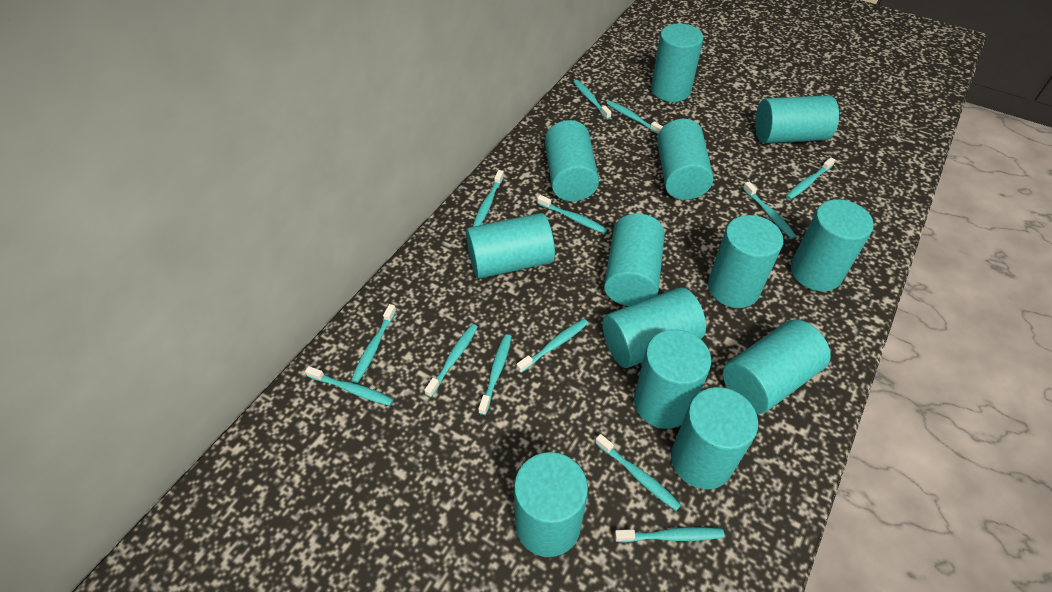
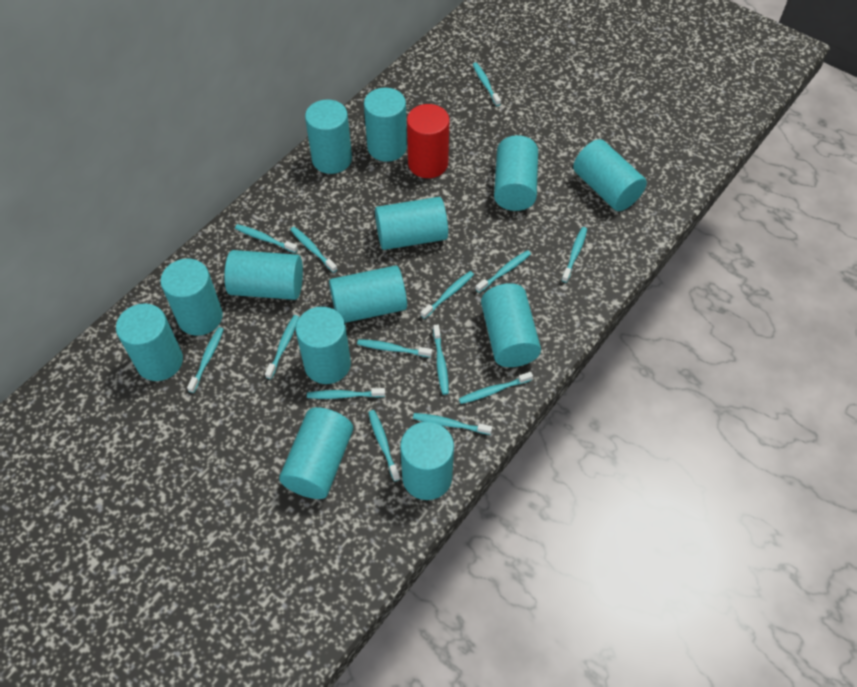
red cylinder: none = 0 -> [407,104,449,178] = 1
turquoise toothbrush: [305,366,394,406] [351,304,396,383] [424,324,478,397] [473,170,504,227] [478,334,512,415] [516,319,588,373] [537,195,607,234] [573,80,612,120] [595,434,681,511] [606,101,663,134] [615,527,724,543] [743,181,796,239] [786,157,835,200] = 13 -> [187,327,224,393] [235,224,298,253] [265,315,299,379] [290,227,338,273] [307,388,385,399] [357,339,432,358] [368,410,400,482] [413,413,492,435] [421,271,474,319] [433,325,449,395] [459,372,533,404] [473,63,501,106] [476,250,531,293] [561,227,587,283] = 14

